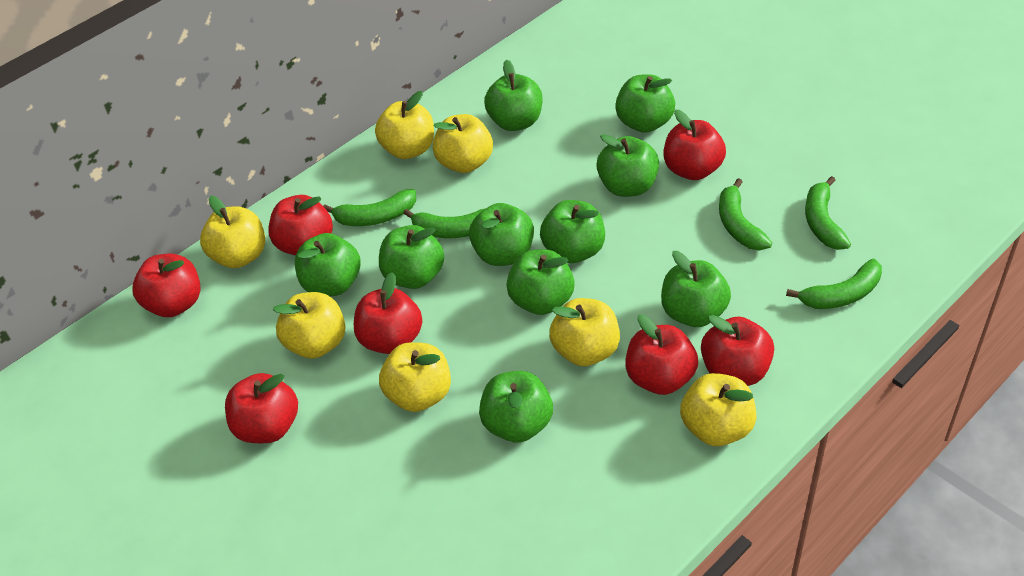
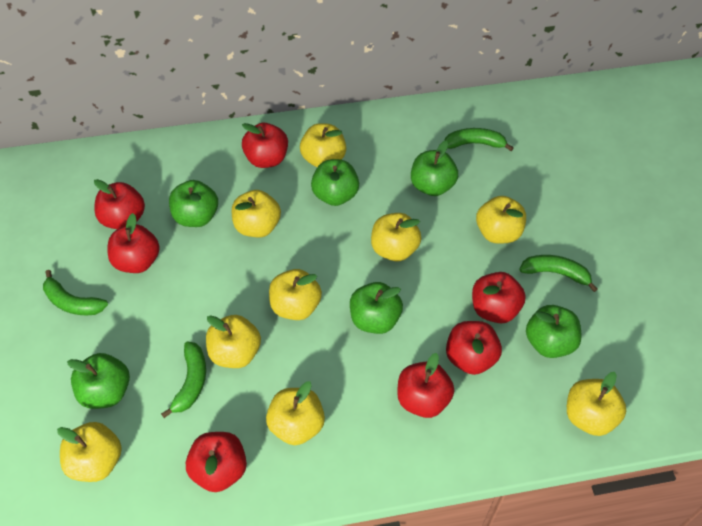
green apple: [295,233,361,296] [379,225,444,289] [469,203,534,266] [479,371,553,443] [484,60,542,131] [506,249,575,315] [540,200,605,263] [596,134,659,197] [615,74,675,133] [661,251,731,327] = 10 -> [67,353,130,409] [169,180,218,227] [311,159,359,206] [350,282,403,334] [411,140,458,196] [526,305,582,358] = 6
green banana: [323,189,416,226] [403,208,486,238] [719,178,772,250] [786,259,882,309] [805,176,851,250] = 5 -> [43,270,108,315] [161,342,206,418] [444,128,514,151] [519,255,598,292] = 4
yellow apple: [200,196,265,268] [273,292,346,359] [375,91,434,159] [379,342,451,412] [433,114,493,173] [549,298,620,366] [680,373,757,446] = 7 -> [57,422,122,482] [206,315,261,368] [232,190,281,237] [266,381,325,445] [269,269,322,320] [300,123,346,167] [371,213,421,261] [476,196,526,244] [567,372,626,436] = 9

